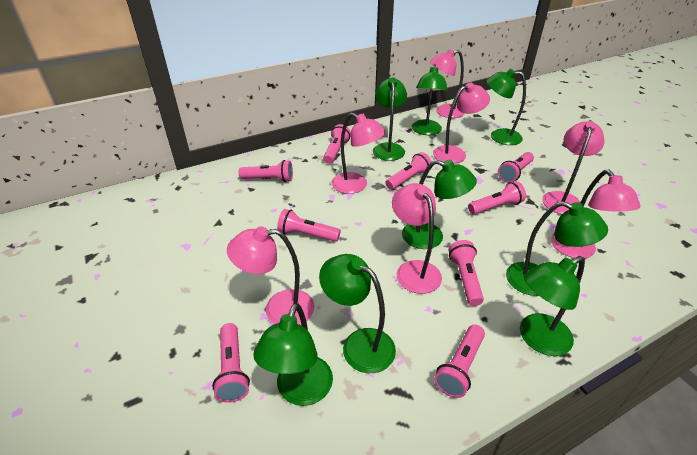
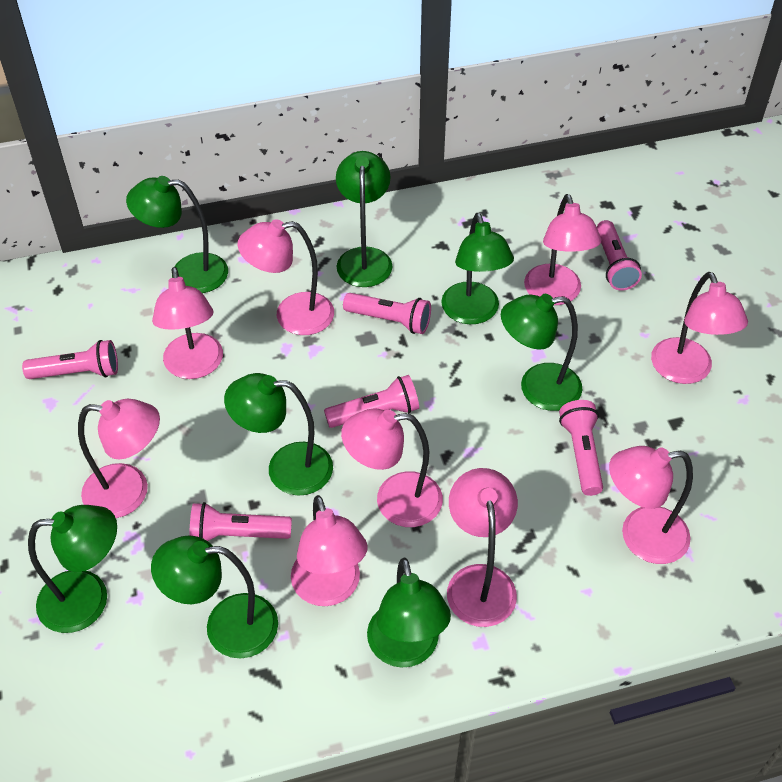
pink flashlight: [212,323,250,403] [238,160,293,182] [277,209,341,242] [323,124,351,164] [386,152,432,190] [434,325,485,398] [449,240,484,306] [468,181,526,215] [498,152,534,183] = 9 -> [22,340,118,379] [189,502,292,541] [324,375,419,428] [343,293,431,334] [559,400,603,496] [597,220,642,291] = 6
pink lamp: [227,226,314,325] [331,113,386,194] [392,183,442,294] [430,49,465,118] [433,83,490,164] [542,121,605,214] [551,169,641,259] = 7 -> [78,399,160,518] [152,267,223,379] [238,219,334,335] [291,495,368,606] [341,408,443,527] [447,468,518,627] [524,194,601,305] [609,446,693,564] [651,272,748,384] = 9

